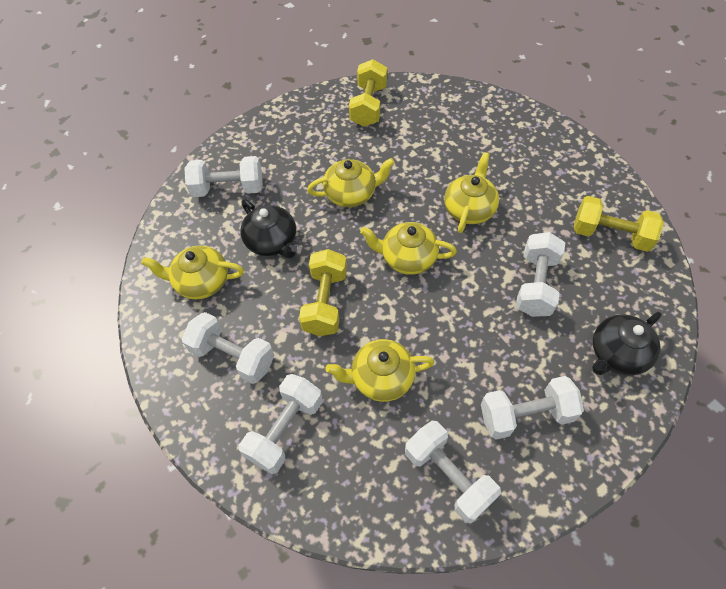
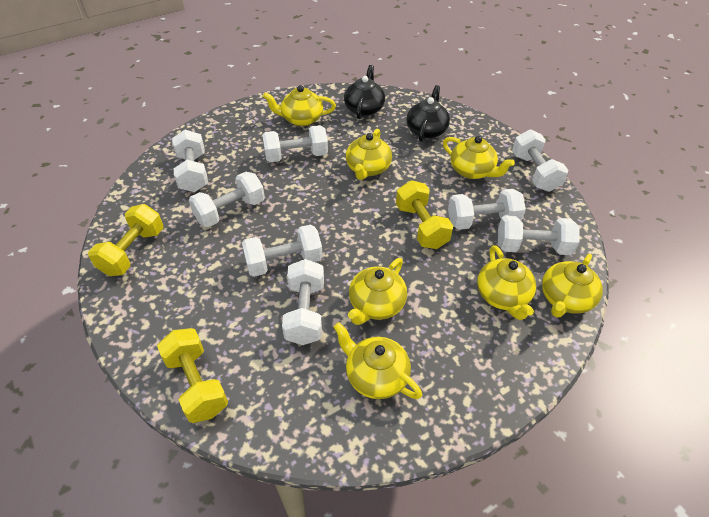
white dumbbell: [182,312,275,384] [184,156,263,197] [239,374,323,474] [405,421,501,524] [481,376,584,440] [516,232,565,317] = 6 -> [172,130,208,192] [189,172,265,227] [242,225,323,277] [262,125,328,162] [282,259,324,345] [448,189,526,230] [498,215,580,255] [512,129,568,192] = 8
yellow teapot: [141,246,244,299] [307,158,395,207] [325,339,435,402] [360,222,457,275] [444,152,499,233] = 5 -> [263,85,336,126] [334,322,422,399] [346,129,392,180] [348,258,407,325] [443,136,515,179] [477,245,536,320] [542,254,603,318] = 7

